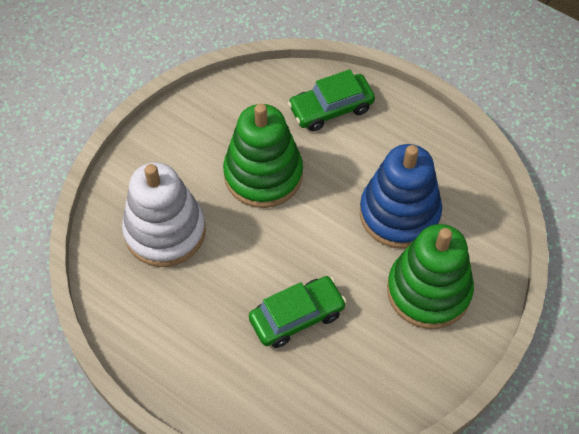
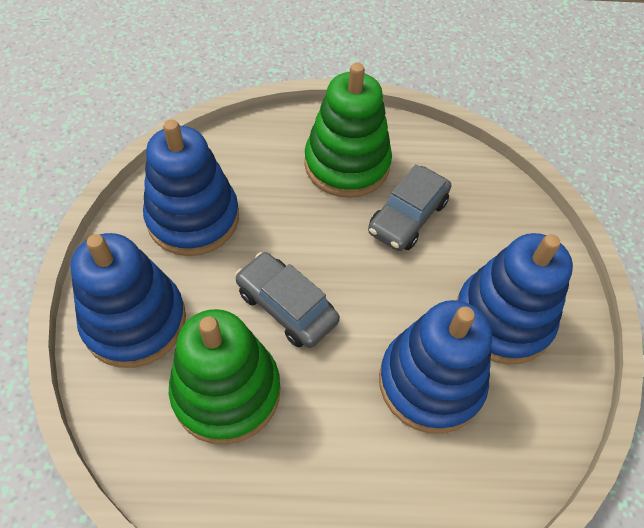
blue stacking toy: [360,144,442,249] = 1 -> [70,233,186,368] [143,119,239,256] [379,300,492,434] [456,233,573,365] = 4
green car: [249,276,347,348] [288,69,375,131] = 2 -> none = 0
grey car: none = 0 -> [235,252,340,348] [368,164,451,251] = 2
white stacking toy: [122,162,206,267] = 1 -> none = 0

